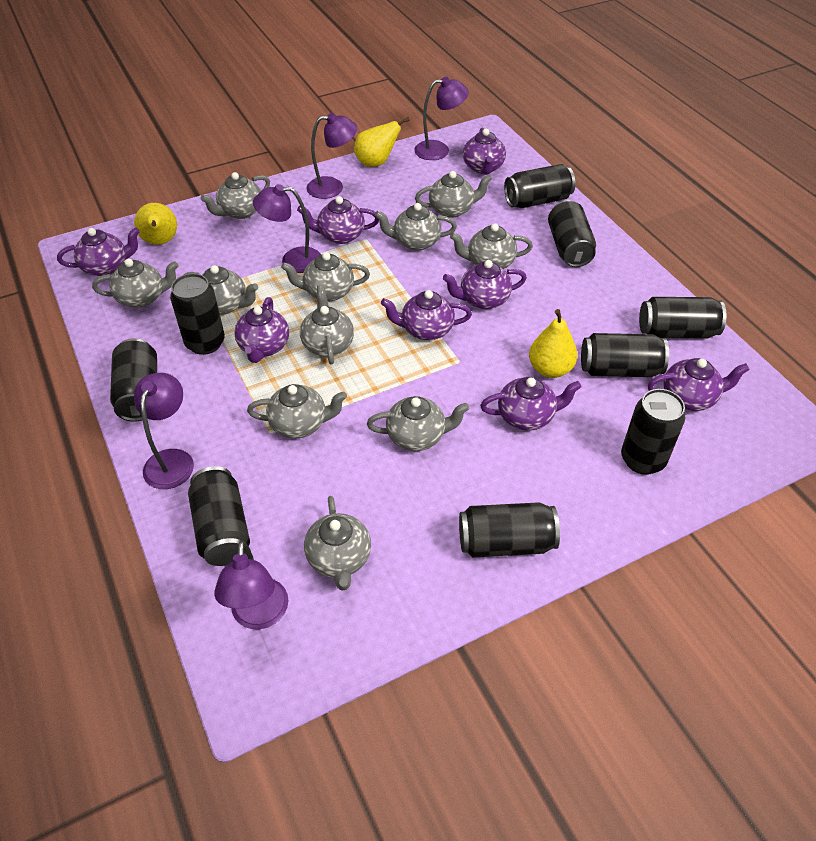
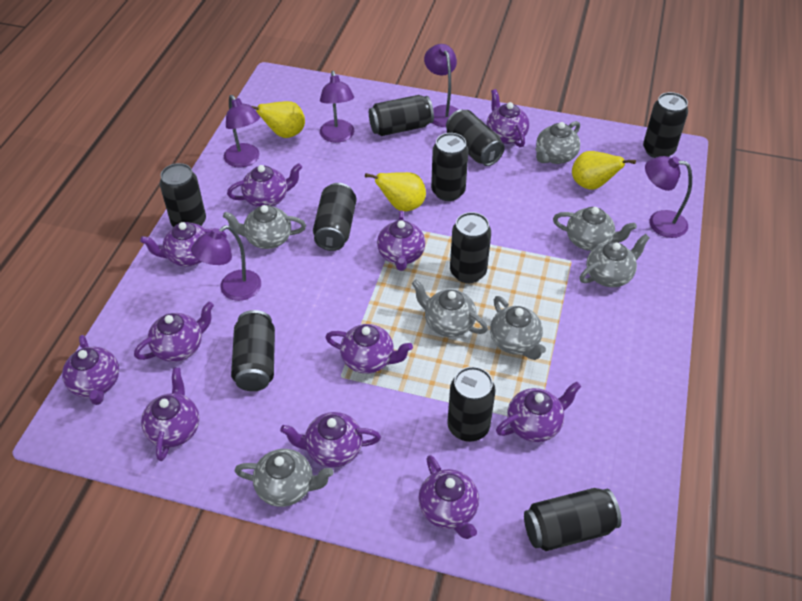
black can: [110,338,157,422] [170,273,225,355] [188,466,250,566] [459,502,560,557] [504,164,575,208] [548,200,596,267] [581,333,669,377] [621,389,686,475] [639,297,726,338] = 9 -> [160,163,206,227] [231,310,275,391] [313,183,357,251] [369,95,434,136] [431,133,469,201] [446,110,505,166] [447,366,496,442] [450,212,491,283] [524,488,622,551] [643,92,688,158] = 10
grey teapot: [92,259,179,308] [184,265,258,315] [200,172,270,219] [247,384,347,439] [281,252,370,301] [300,285,354,365] [304,496,371,590] [367,396,469,451] [375,203,457,251] [415,171,492,218] [450,223,533,269] = 11 -> [223,205,306,249] [235,449,334,507] [412,279,488,337] [490,296,546,360] [535,121,580,164] [553,207,637,251] [579,234,650,287] = 7
purple teapot: [57,227,140,276] [234,297,289,363] [297,196,379,244] [381,290,472,340] [443,260,527,309] [463,128,506,175] [480,377,582,431] [648,358,750,411] = 8 -> [62,335,119,405] [134,301,214,362] [140,222,227,267] [141,368,200,461] [227,163,302,207] [280,412,381,468] [325,324,413,374] [377,210,425,271] [419,455,479,539] [487,89,529,147] [496,381,581,442] = 11

